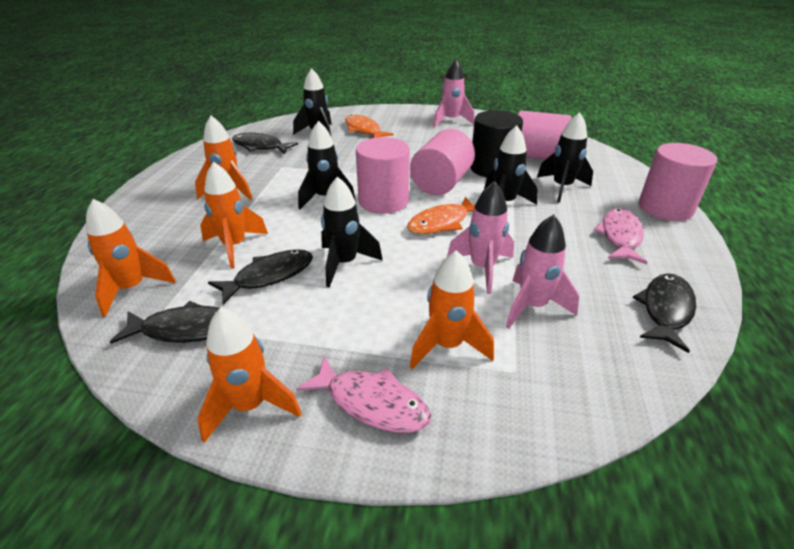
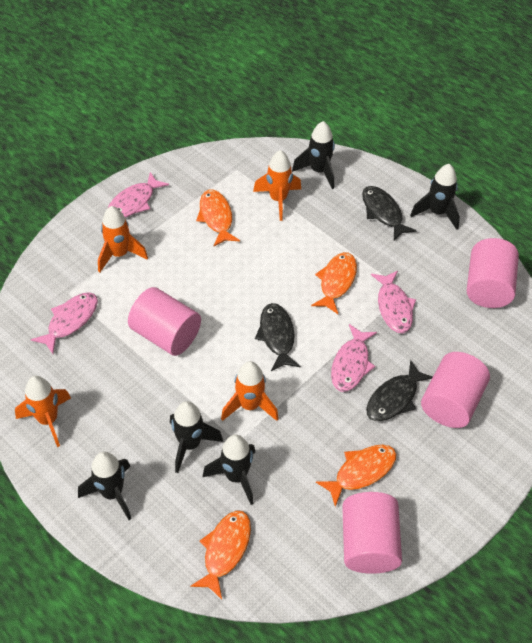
black cylinder: [470,110,523,177] = 1 -> none = 0
black fish: [110,301,220,344] [208,249,313,305] [232,133,298,154] [633,273,696,353] = 4 -> [255,303,300,371] [362,186,417,240] [366,360,433,421] = 3
orange fish: [345,115,393,138] [407,197,475,234] = 2 -> [190,510,251,599] [196,189,240,247] [311,252,357,314] [316,445,396,507] = 4
orange rocket: [86,199,176,317] [195,116,252,200] [197,307,301,443] [200,162,268,269] [410,250,494,369] = 5 -> [15,376,71,447] [98,206,148,272] [221,361,279,421] [253,150,301,221] = 4
pink fish: [296,355,431,433] [594,208,647,264] = 2 -> [31,292,98,354] [107,172,169,218] [331,324,377,392] [371,271,416,333] = 4
pink rocket: [433,59,475,127] [447,181,514,294] [506,215,579,329] = 3 -> none = 0

